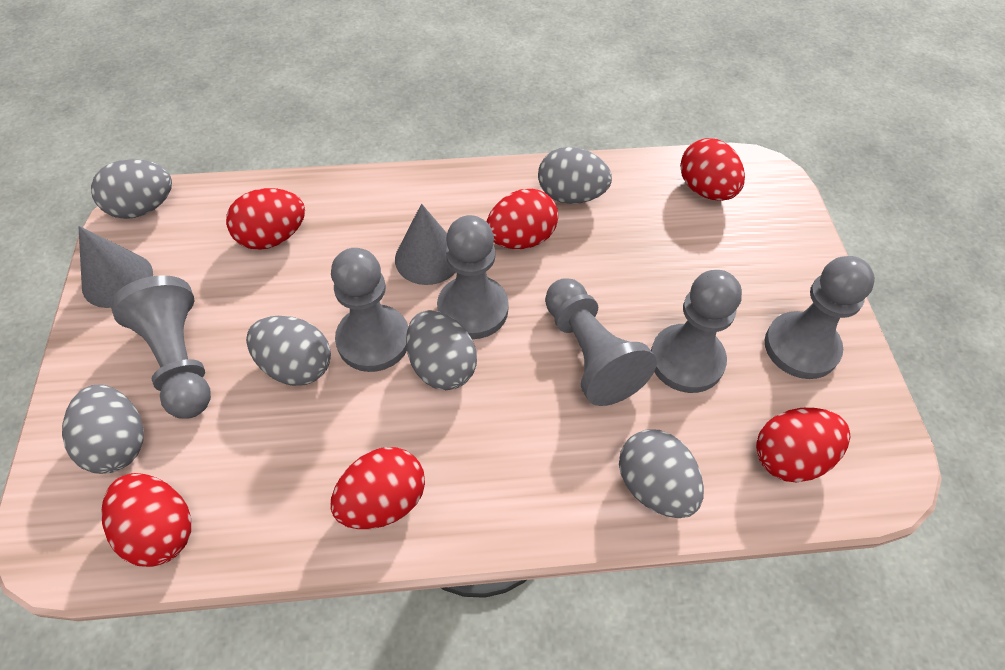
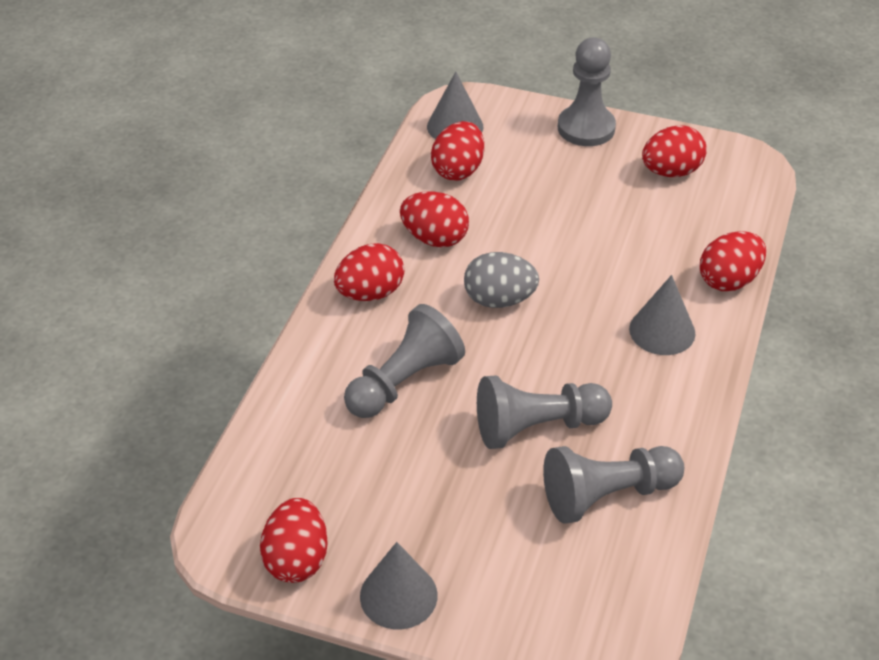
grey cone: [78,226,153,308] [395,204,456,285] = 2 -> [360,542,438,629] [427,72,483,139] [629,275,696,355] = 3
grey egg: [62,385,144,474] [91,159,172,219] [246,316,331,386] [406,310,477,390] [538,147,612,204] [619,429,704,518] = 6 -> [464,252,539,308] = 1
grey pawn: [110,275,211,419] [331,248,408,372] [437,215,509,339] [545,278,657,406] [651,270,742,393] [765,256,875,379] = 6 -> [344,304,465,418] [477,376,612,449] [543,446,684,524] [558,38,616,146] = 4

